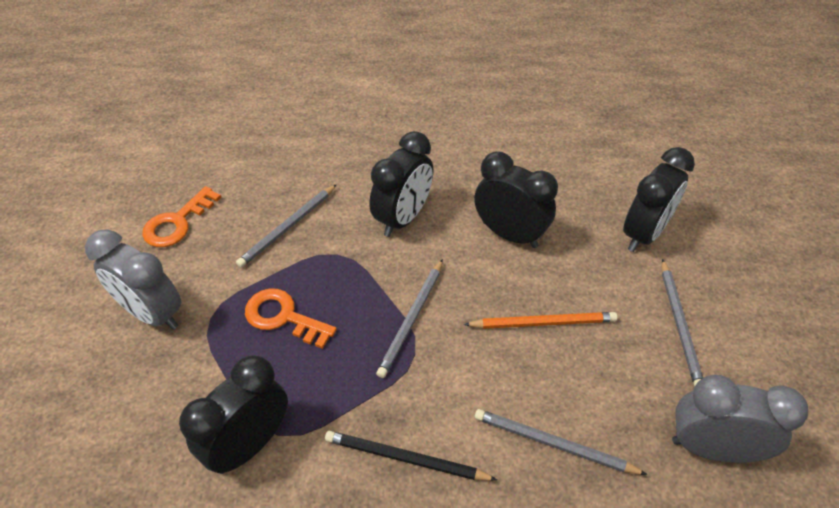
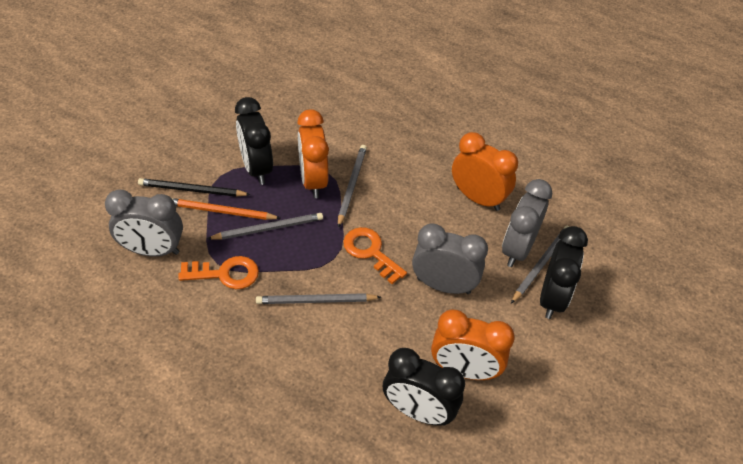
black clock: [179,355,288,474] [370,131,433,237] [474,152,558,248] [623,147,695,252] = 4 -> [235,97,273,185] [383,348,465,426] [540,226,588,319] = 3
grey clock: [85,229,181,330] [672,375,808,463] = 2 -> [105,189,183,257] [412,223,488,294] [502,179,552,267] = 3
orange clock: none = 0 -> [297,109,329,198] [431,309,515,380] [452,132,518,211] = 3

